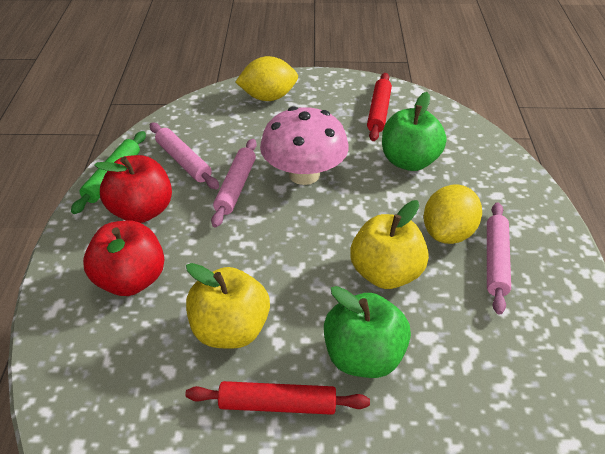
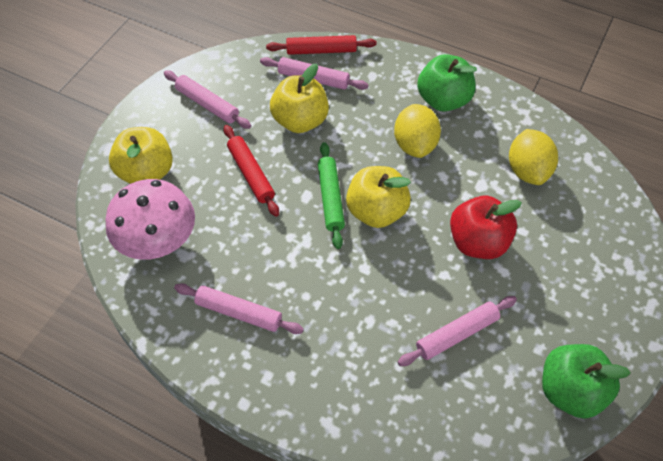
pink rolling pin: [150,123,219,190] [211,139,257,227] [487,202,511,315] = 3 -> [164,71,251,129] [174,283,304,334] [260,57,368,90] [398,296,517,366] = 4
red apple: [83,221,165,296] [94,155,172,223] = 2 -> [450,196,522,259] = 1
yellow apple: [186,263,270,349] [350,200,429,289] = 2 -> [109,127,173,184] [270,64,329,133] [346,166,411,228] = 3

